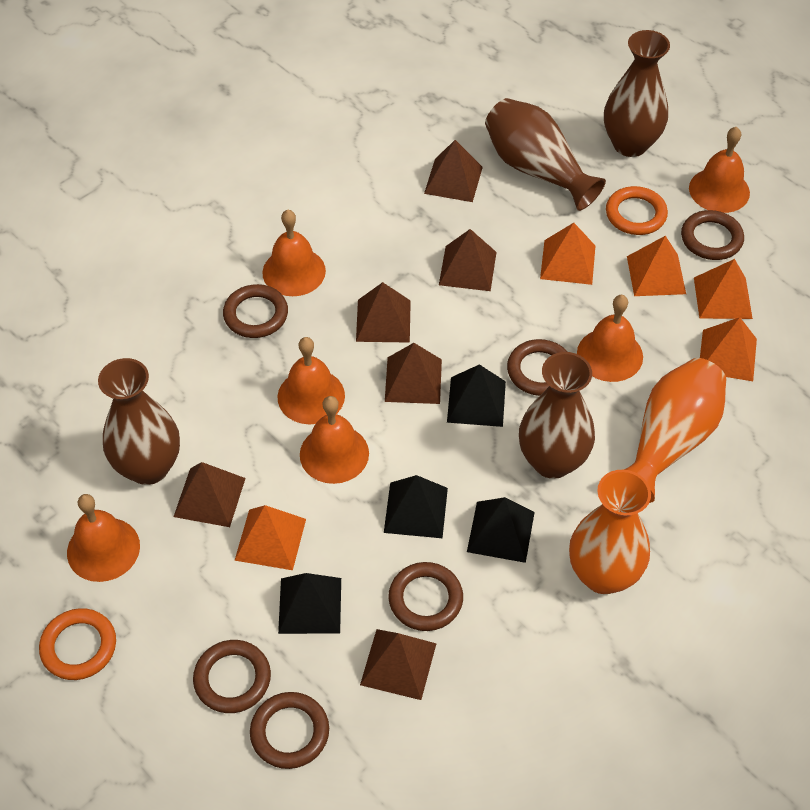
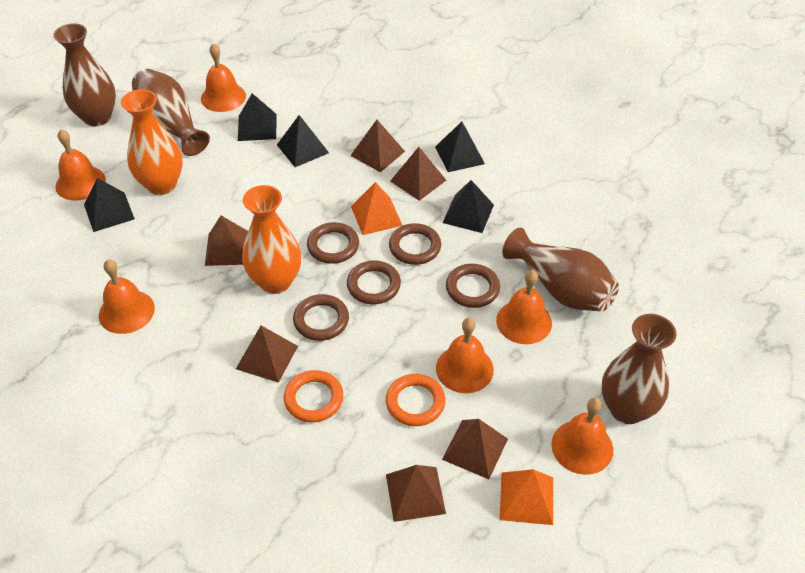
black pyramid: [278,573,341,634] [384,475,448,538] [447,364,506,427] [467,497,535,563] = 4 -> [84,178,135,232] [238,93,277,141] [277,115,329,167] [435,122,485,172] [442,180,494,233] = 5
brown ring: [193,640,271,713] [223,284,288,338] [250,692,329,769] [388,562,463,631] [507,339,567,396] [681,210,744,260] = 6 -> [293,294,349,341] [307,222,359,264] [347,261,401,304] [389,223,441,265] [446,264,500,308] = 5
orange pyramid: [234,505,306,570] [540,223,595,285] [627,236,686,296] [694,259,753,319] [700,317,757,381] = 5 -> [351,182,403,235] [500,469,553,525] = 2

